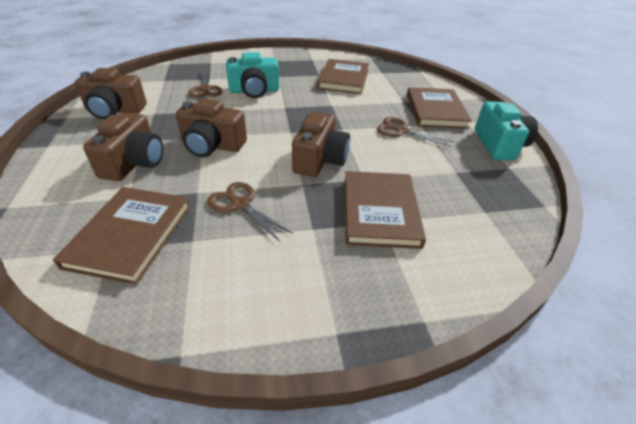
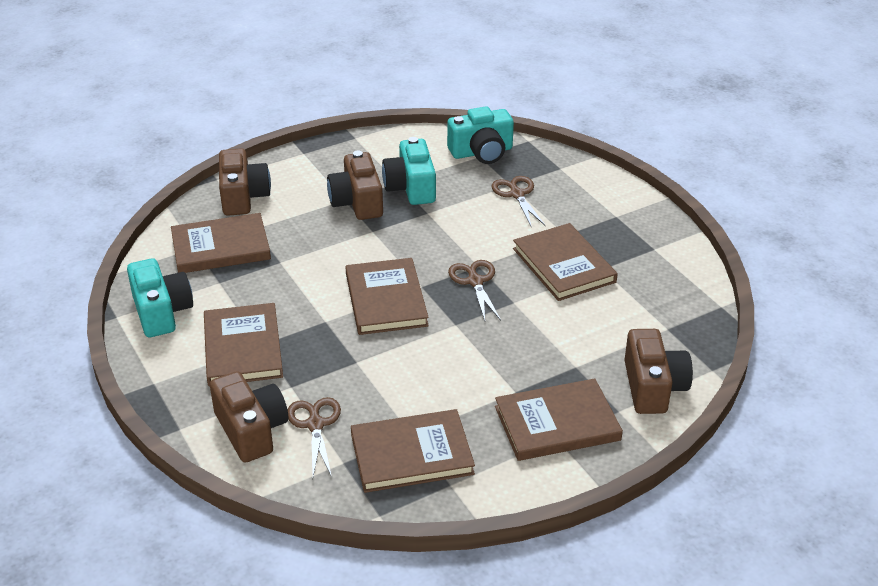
brown book: [53,187,191,285] [317,59,369,94] [345,171,426,249] [407,87,472,129] = 4 -> [171,213,271,273] [204,303,283,387] [346,258,429,335] [351,409,475,493] [495,379,623,461] [513,223,618,301] = 6
turquoise camera: [226,52,279,98] [475,101,538,160] = 2 -> [127,258,193,337] [382,137,436,205] [447,107,514,164] = 3

